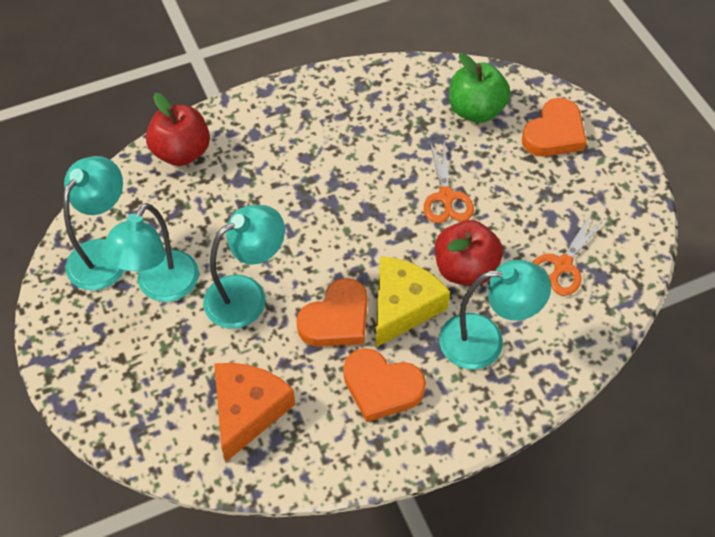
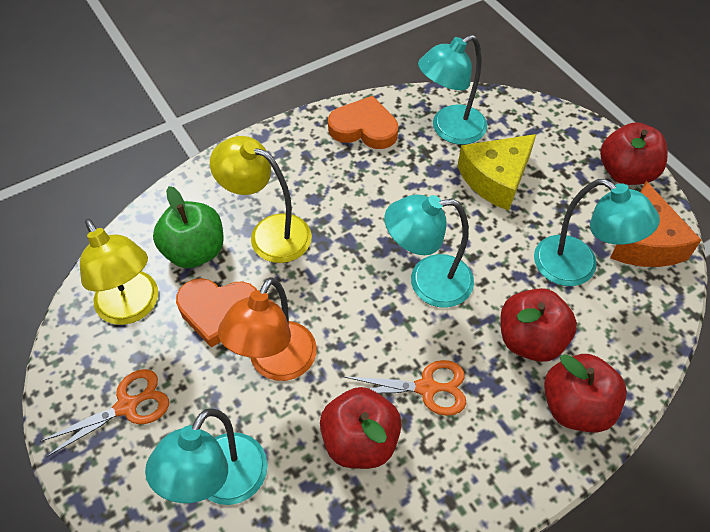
orange heart: [296,278,368,347] [343,348,426,422] [522,98,587,157] = 3 -> [176,278,257,348] [328,96,398,149] = 2
orange lamp: none = 0 -> [218,277,317,381] = 1
red apple: [146,93,210,166] [435,220,503,286] = 2 -> [320,387,402,469] [500,288,577,362] [544,354,627,433] [600,122,668,185] = 4
yellow lamp: none = 0 -> [80,219,158,325] [210,136,312,263] = 2

